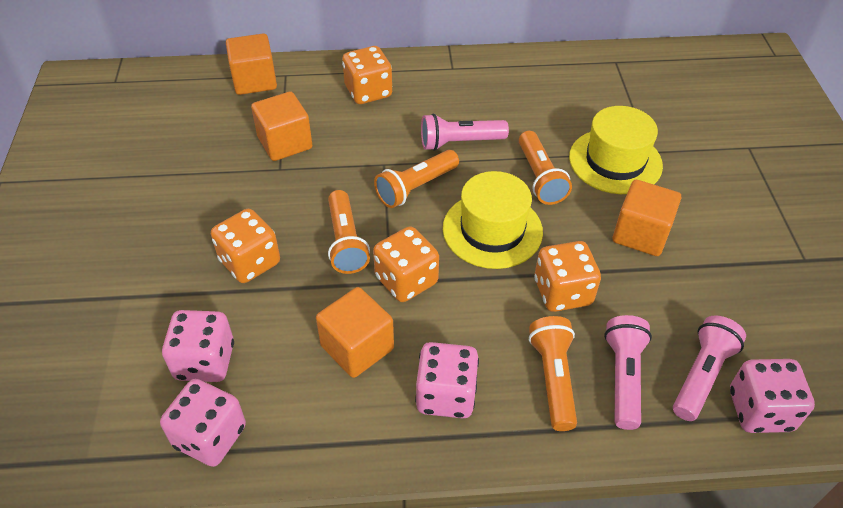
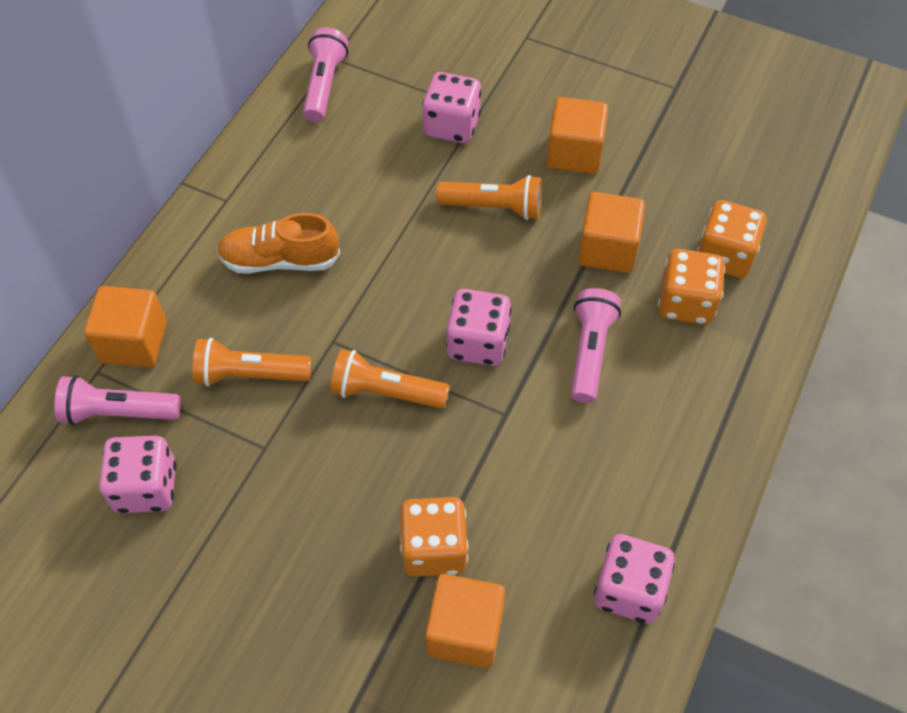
orange dice: [211,209,280,283] [342,46,392,104] [373,226,439,302] [534,241,601,312] = 4 -> [400,497,468,577] [658,249,725,325] [697,200,766,278] = 3
orange flashlight: [328,190,370,274] [374,150,459,208] [519,131,572,205] [529,316,577,431] = 4 -> [193,338,311,386] [330,349,450,409] [436,175,542,220] = 3
orange shoe: none = 0 -> [217,213,340,274] = 1
yellow hat: [443,171,543,269] [569,106,663,194] = 2 -> none = 0

